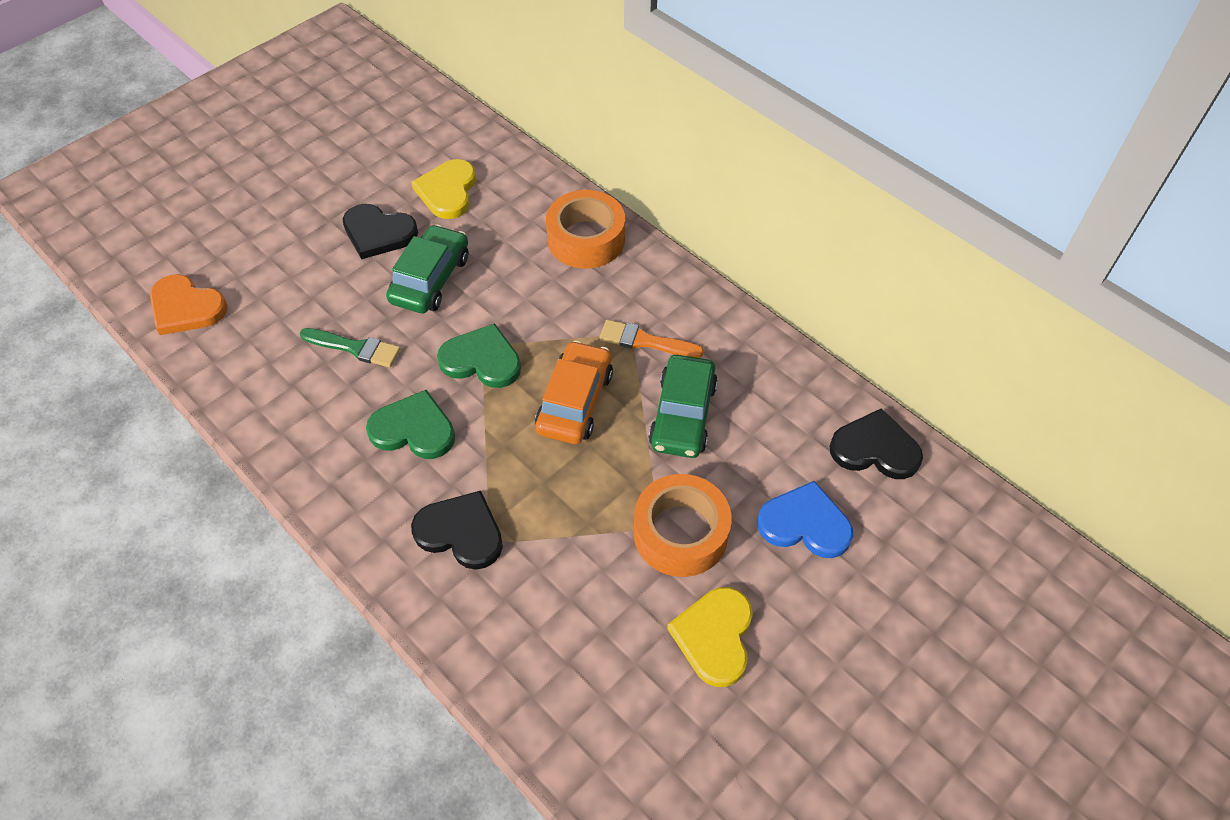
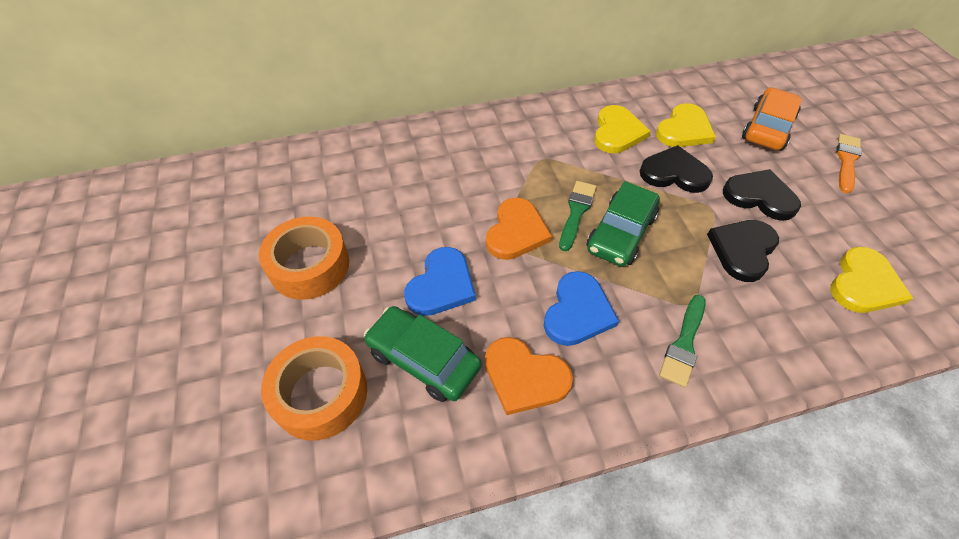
blue heart: [757,481,853,558] = 1 -> [404,247,476,316] [544,271,619,346] = 2
green brush: [300,328,401,368] = 1 -> [559,181,597,251] [659,295,706,387] = 2
green heart: [366,390,455,459] [437,323,521,388] = 2 -> none = 0
orange heart: [150,274,228,335] = 1 -> [485,337,573,415] [486,198,552,260] = 2
yellow heart: [411,159,476,219] [667,587,753,687] = 2 -> [594,105,651,153] [656,103,716,147] [830,247,913,313] = 3

